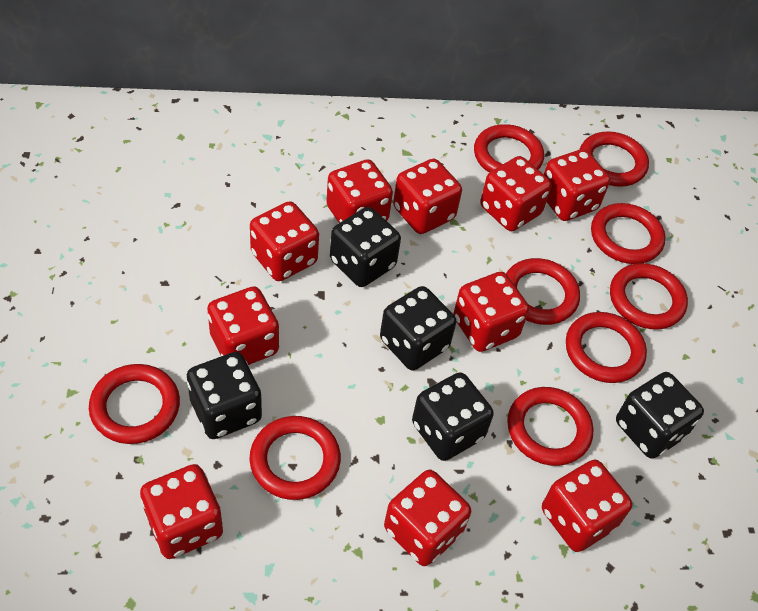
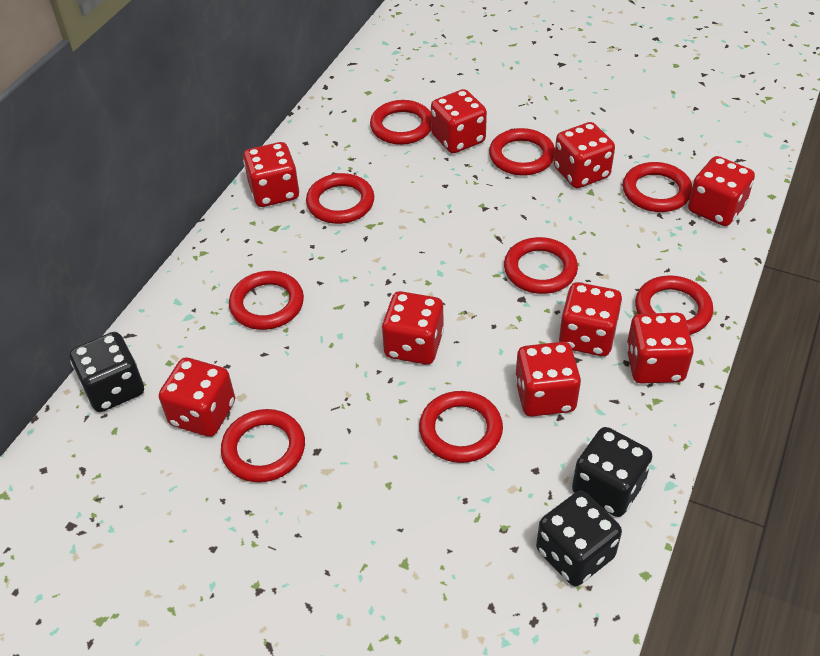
black dice: [187,352,262,439] [330,207,401,287] [380,286,456,370] [412,372,494,461] [616,372,704,459] = 5 -> [70,332,144,412] [536,491,622,586] [572,427,652,517] = 3
red dice: [140,464,223,559] [207,286,279,365] [250,201,319,281] [326,159,393,223] [384,470,471,566] [393,159,462,234] [453,272,529,352] [480,156,551,231] [542,459,633,552] [544,149,610,221] = 10 -> [159,358,235,437] [243,142,299,207] [382,291,444,365] [431,89,487,153] [515,342,581,417] [554,122,615,188] [559,282,622,356] [626,313,694,384] [688,156,755,226] = 9

